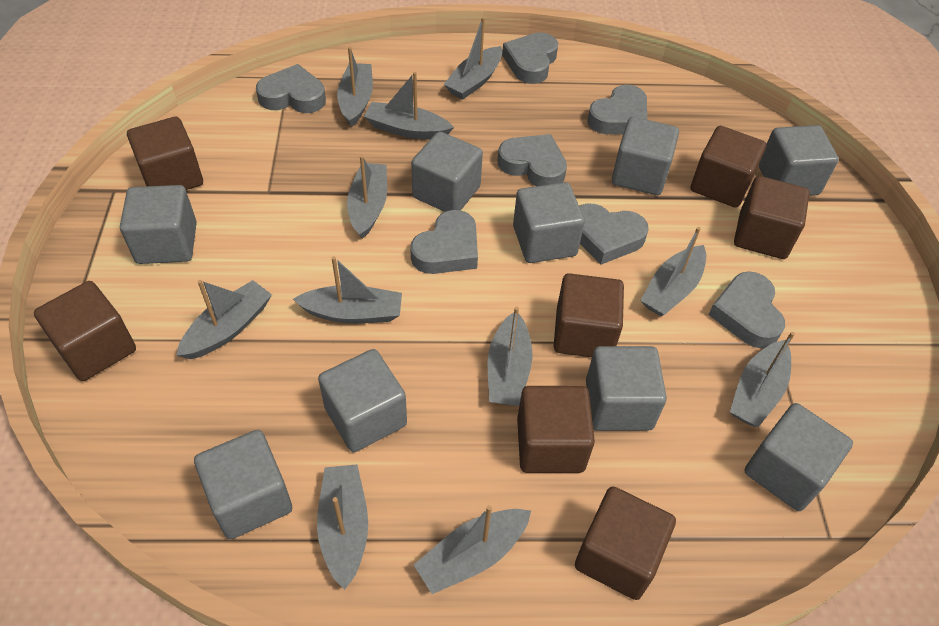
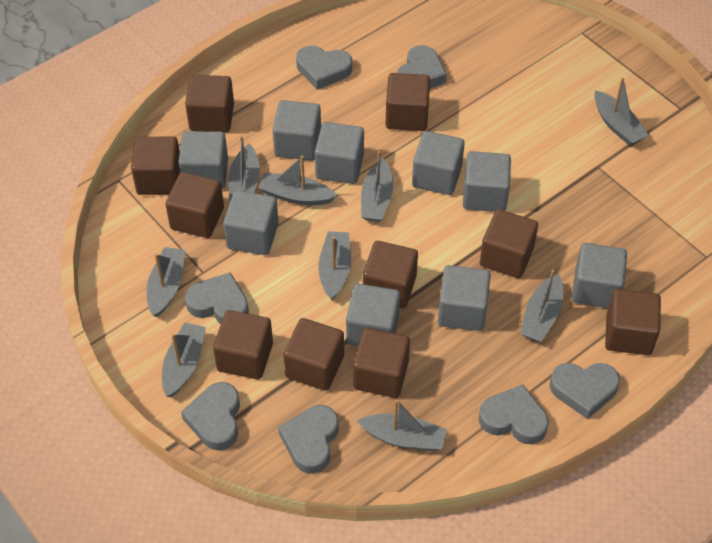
brown cube: [34,281,136,381] [127,117,203,190] [517,386,595,473] [553,273,624,357] [575,486,676,600] [691,126,766,208] [734,176,810,259] = 7 -> [131,136,180,195] [165,172,224,238] [185,75,234,132] [213,310,273,379] [283,318,344,391] [353,328,410,398] [363,241,418,309] [386,73,430,131] [480,209,538,278] [605,289,661,355] = 10
grey boat: [176,280,272,359] [293,256,402,323] [317,465,368,590] [337,47,373,127] [347,155,387,239] [364,72,454,140] [414,505,531,594] [444,17,502,99] [488,307,532,406] [640,227,706,316] [730,332,795,427] = 11 -> [147,247,185,317] [162,323,206,397] [228,136,260,203] [259,156,337,205] [319,231,351,300] [357,399,447,451] [361,151,393,222] [520,270,563,342] [594,77,648,145] = 9

